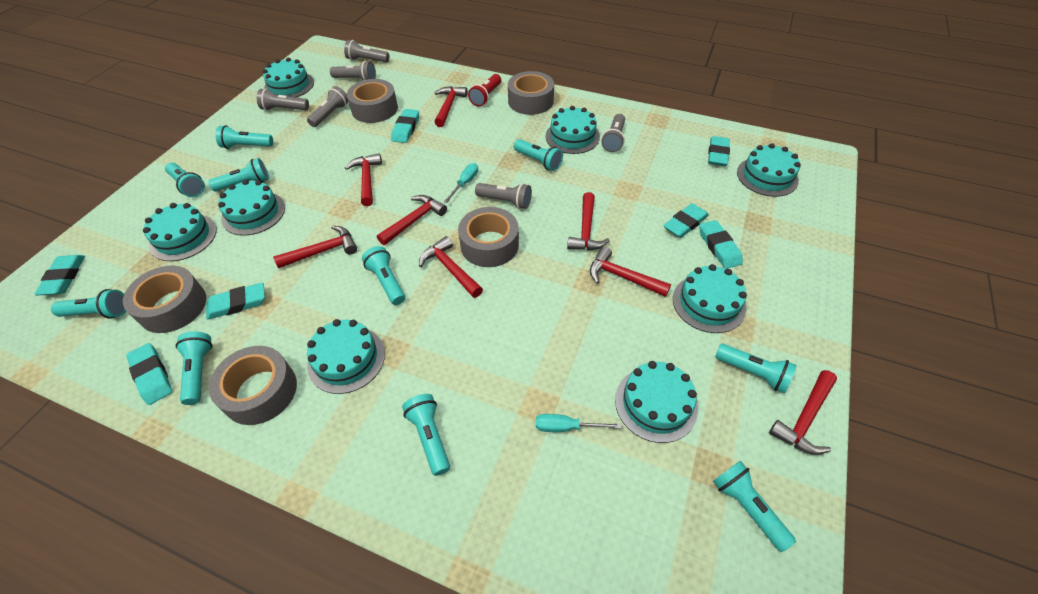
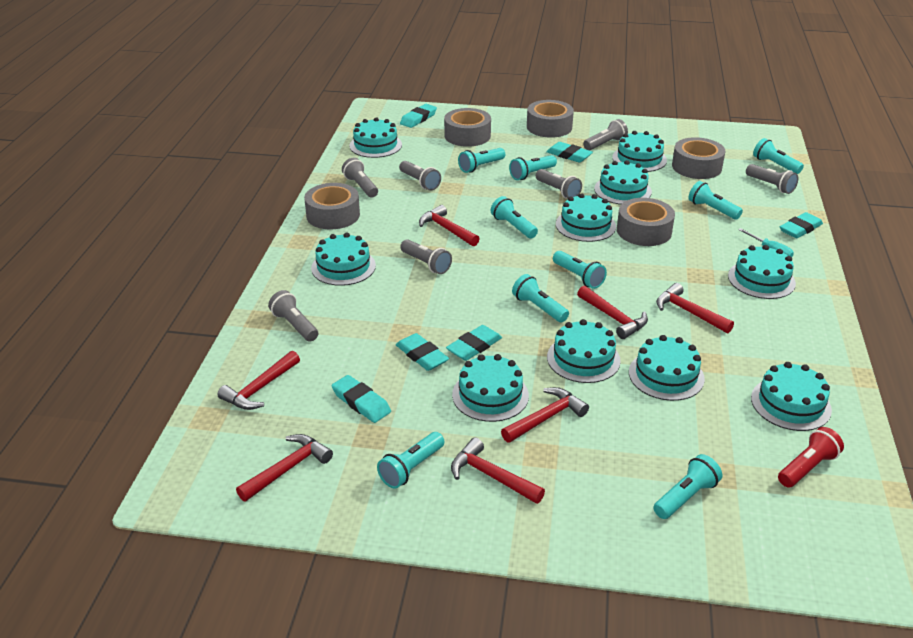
grey flashlight: [257,89,309,111] [307,86,348,127] [330,61,376,80] [344,40,389,63] [475,183,532,209] [601,114,625,152] = 6 -> [268,290,318,342] [342,158,378,198] [399,161,441,191] [400,239,452,274] [536,169,582,199] [583,119,628,151] [746,164,798,194] = 7
red hammer: [273,226,357,269] [345,153,382,206] [377,195,447,245] [419,236,483,298] [434,86,468,127] [567,192,610,250] [590,247,671,297] [769,370,837,455] = 8 -> [217,351,300,410] [236,434,333,501] [419,205,480,246] [451,438,545,504] [501,387,589,443] [577,286,648,339] [656,283,734,333] = 7
turquoise cake: [143,203,217,261] [218,180,285,236] [262,58,314,97] [307,319,385,394] [546,106,600,154] [615,361,698,443] [673,264,747,333] [737,143,801,197] = 8 -> [311,233,376,286] [349,117,402,158] [452,354,529,422] [547,319,621,383] [556,193,616,242] [594,160,652,205] [612,131,667,172] [629,335,705,401] [728,245,796,299] [751,362,832,431] = 10
turquoise eraser: [34,255,85,295] [126,343,172,405] [206,283,265,320] [391,109,419,143] [663,203,709,238] [699,220,743,269] [708,136,730,166] = 7 -> [331,375,391,423] [396,333,449,371] [400,104,437,128] [446,325,502,361] [546,142,593,163] [780,212,823,238] = 6
turquoise flashlight: [51,289,126,319] [165,163,205,197] [176,331,212,405] [208,158,269,192] [215,125,273,149] [362,246,405,305] [402,394,450,476] [514,139,563,171] [713,461,796,552] [715,344,797,393] = 10 -> [377,432,445,489] [458,148,505,173] [491,196,538,239] [509,155,557,180] [512,274,569,323] [553,251,607,289] [653,454,722,519] [688,181,743,220] [753,138,804,174] = 9
turquoise screwdriver: [444,163,478,203] [536,414,622,432] = 2 -> [738,228,794,257] = 1

